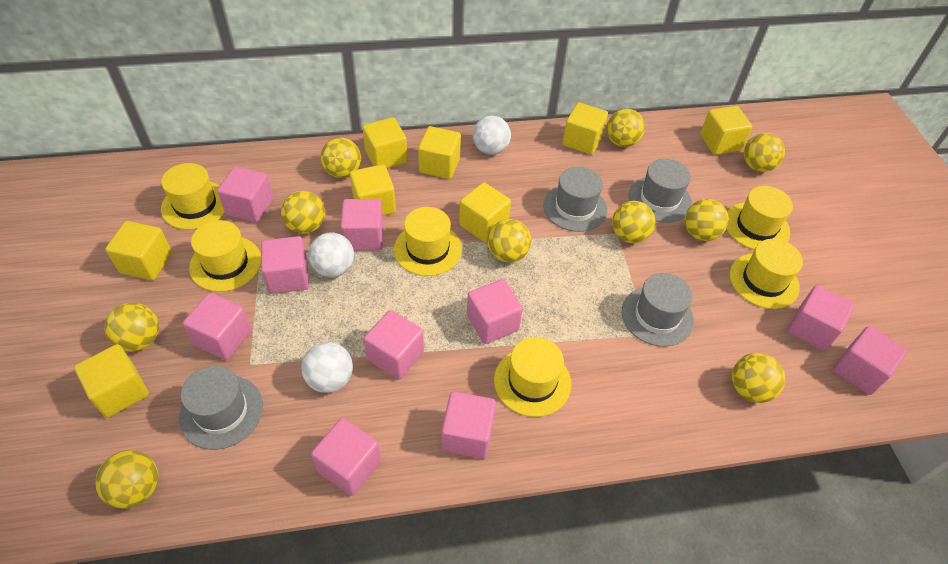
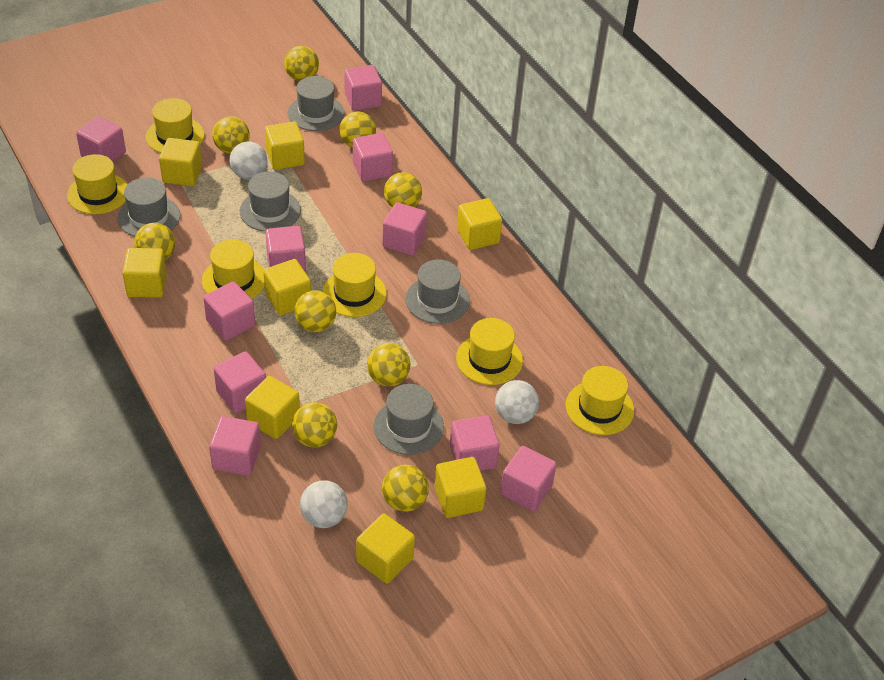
grey hat: [179,366,263,450] [543,167,607,232] [622,273,694,347] [629,159,692,223] = 4 -> [118,177,180,237] [240,172,301,232] [288,76,344,131] [374,384,444,455] [405,259,470,324] = 5
yellow ball: [95,450,159,509] [104,303,159,352] [281,191,325,234] [320,137,361,178] [488,219,531,263] [607,109,645,147] [612,201,656,243] [685,199,729,241] [732,353,785,403] [743,133,785,172] = 10 -> [134,223,175,260] [212,116,250,154] [284,46,319,81] [292,402,337,448] [294,290,336,332] [340,111,376,148] [367,343,410,386] [382,465,429,512] [384,172,422,207] = 9

